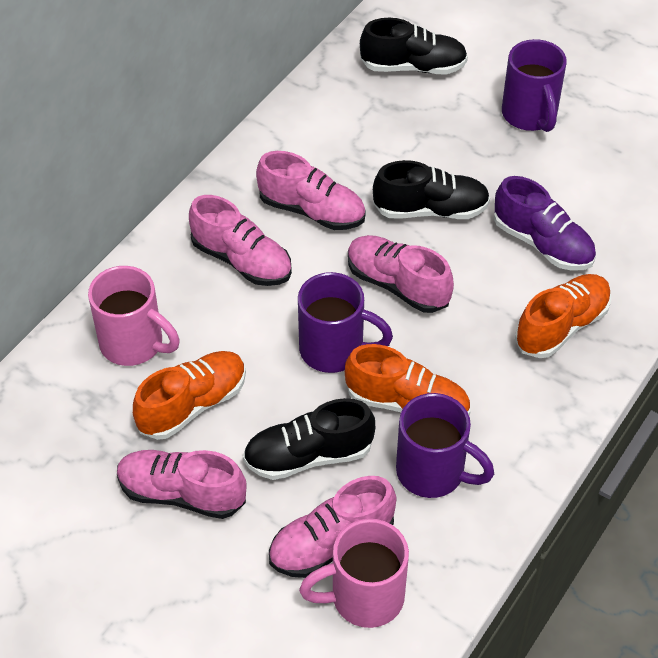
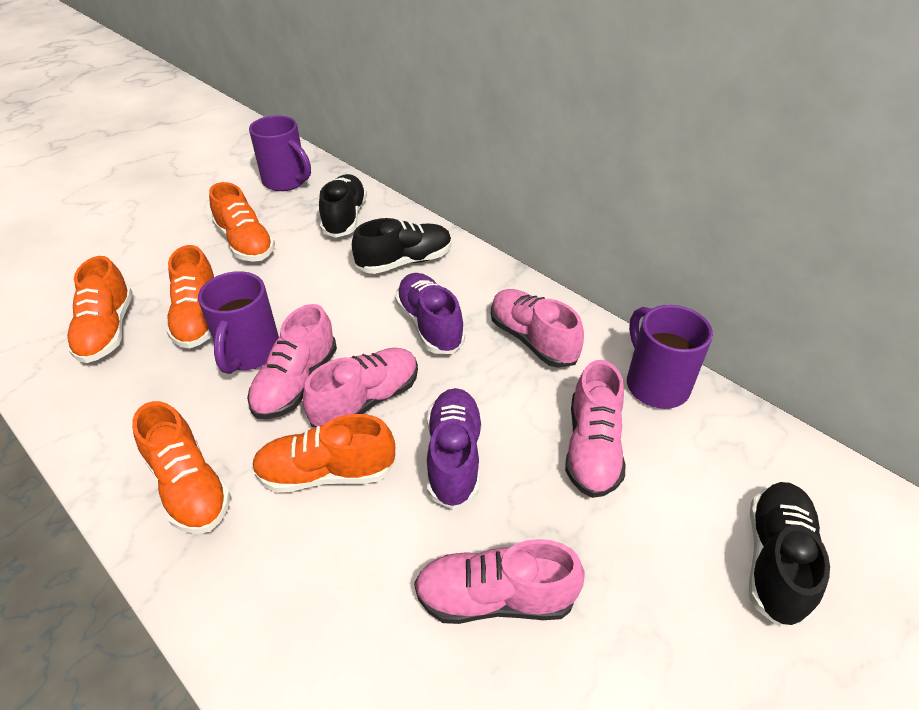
orange shoe: [133,351,246,440] [345,344,471,416] [515,274,611,358] = 3 -> [66,256,133,363] [132,401,231,534] [166,245,216,349] [209,182,275,262] [252,414,396,493] = 5
pink mug: [88,266,180,366] [299,519,409,628] = 2 -> none = 0
purple shoe: [494,176,596,271] = 1 -> [395,273,465,354] [427,388,482,509] = 2

